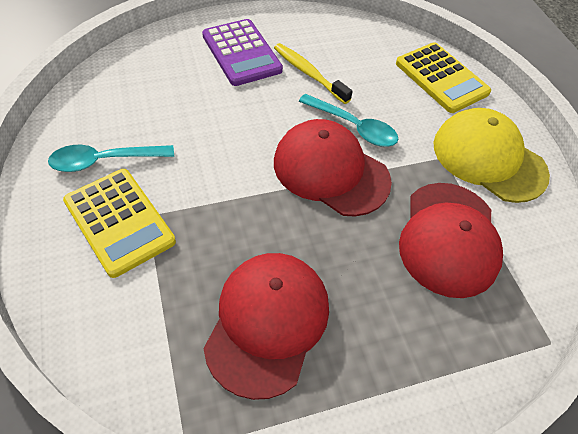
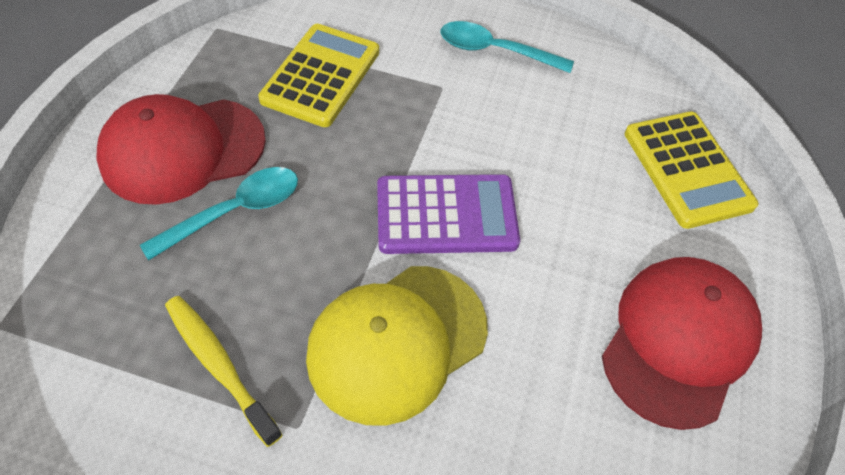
red cap: [203,253,329,400] [274,119,392,216] [399,183,503,298] = 3 -> [96,94,266,205] [602,257,762,430] = 2

